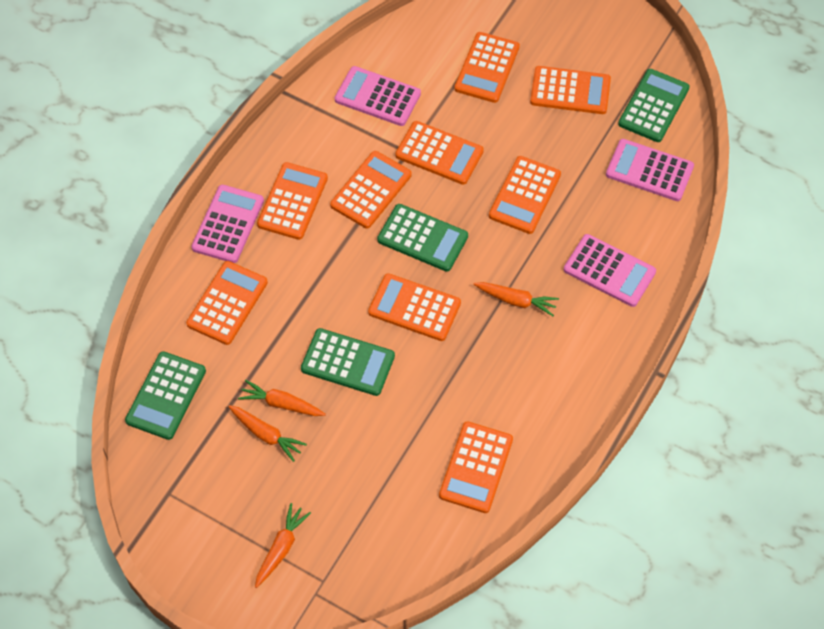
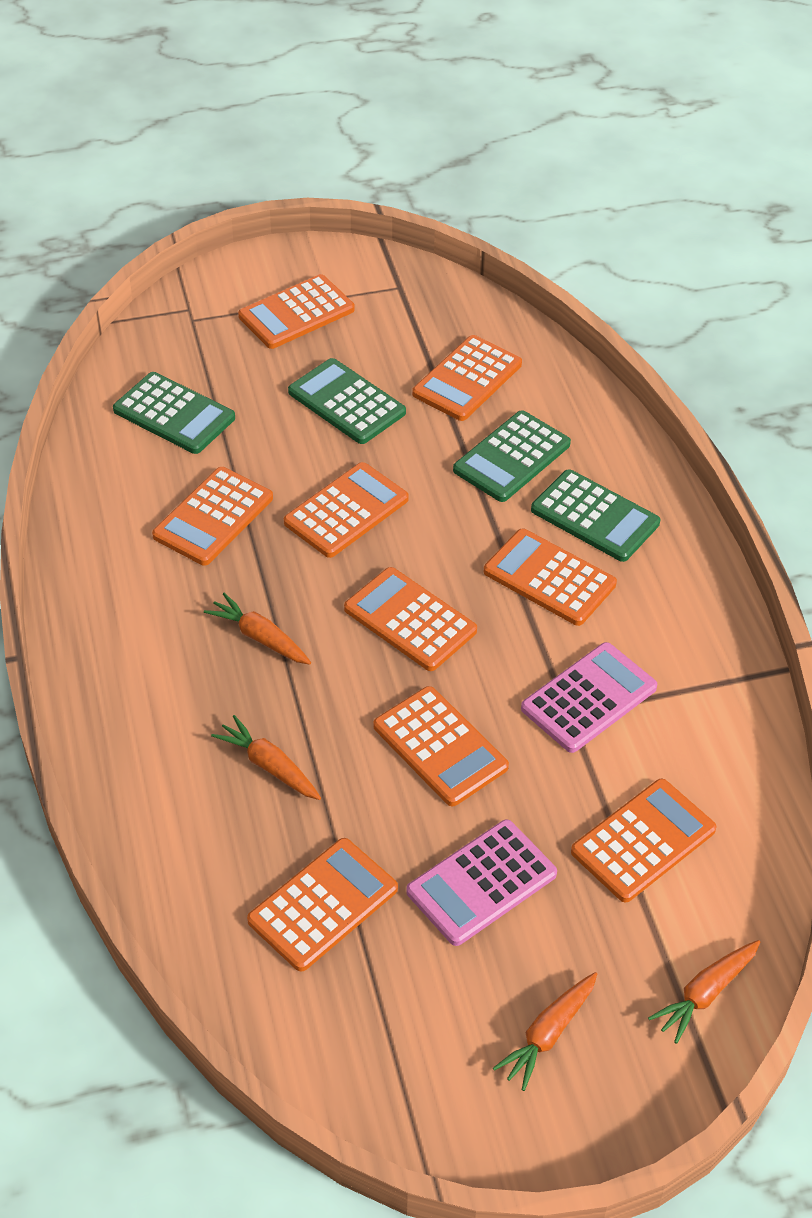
pink calculator: [191,185,264,263] [335,66,421,126] [564,234,656,307] [606,139,694,201] = 4 -> [406,820,557,946] [521,642,657,753] = 2

